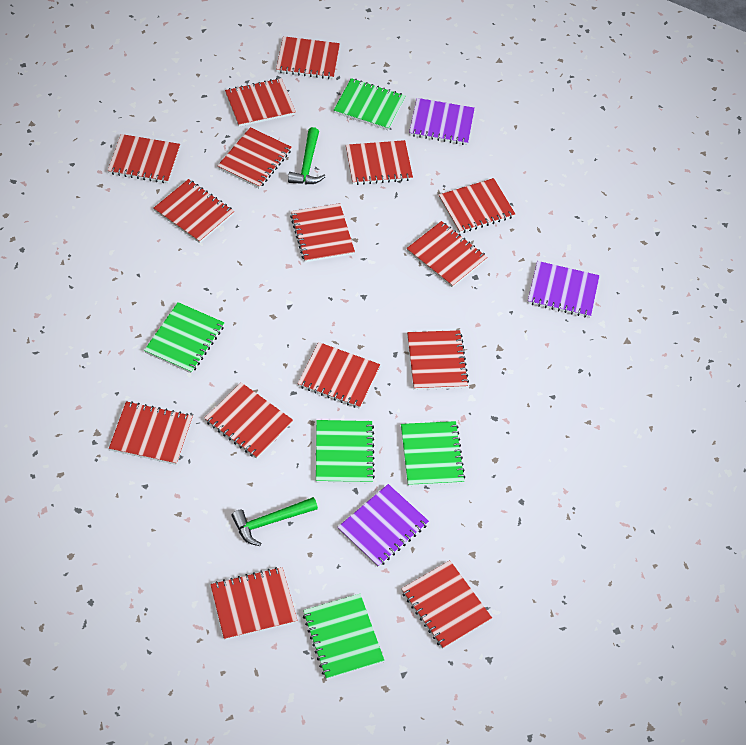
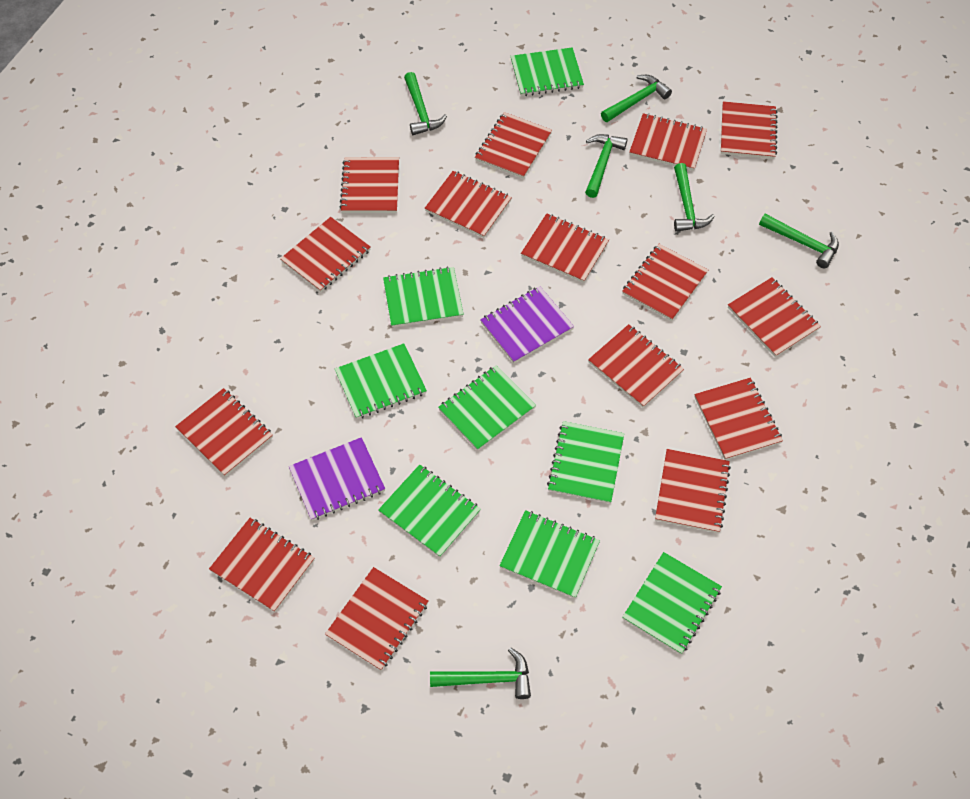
green hammer: [231,497,318,546] [288,127,326,184] = 2 -> [404,72,447,135] [430,648,531,699] [585,134,627,198] [601,75,672,122] [674,163,715,232] [759,214,839,268] = 6
green notebook: [144,302,225,374] [303,594,384,679] [316,420,375,483] [334,78,405,130] [401,421,465,486] = 5 -> [335,343,427,419] [378,464,481,557] [383,266,463,328] [438,365,536,451] [499,510,600,599] [511,47,584,96] [547,421,624,504] [623,552,722,655] = 8
purple notebook: [337,484,429,567] [409,98,475,145] [528,261,600,318] = 3 -> [289,437,385,521] [480,286,574,363] = 2

